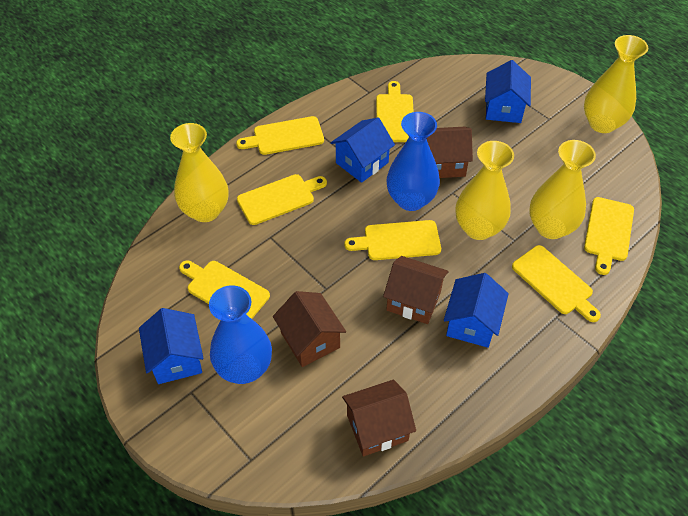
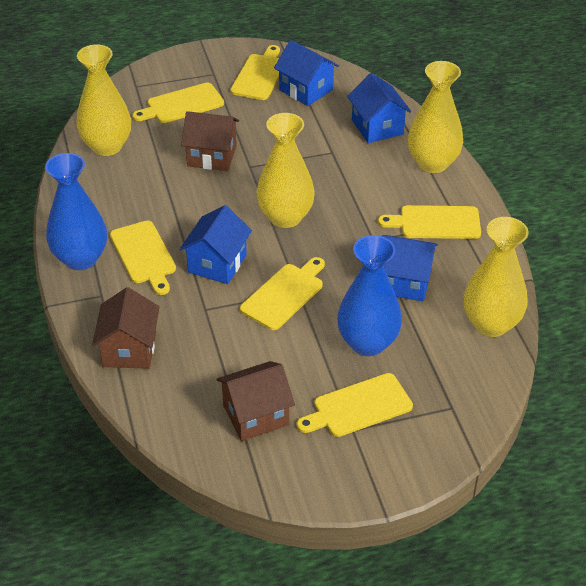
brown house: [273,291,346,367] [342,380,416,456] [383,256,449,324] [426,127,473,178] = 4 -> [92,287,159,369] [181,111,239,171] [216,361,295,441] = 3
yellow cutting board: [179,260,270,319] [236,116,324,155] [237,174,327,225] [344,220,441,260] [376,81,414,142] [512,245,601,322] [584,197,634,275] = 7 -> [110,221,176,295] [132,83,224,123] [230,45,280,100] [240,257,325,330] [297,373,413,437] [378,205,481,239] = 6

